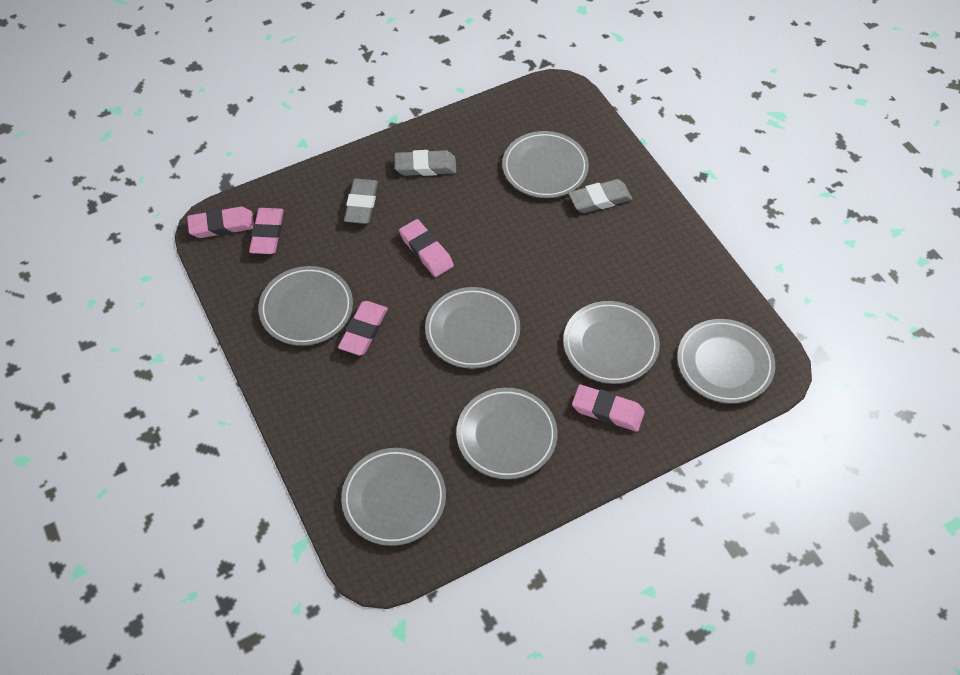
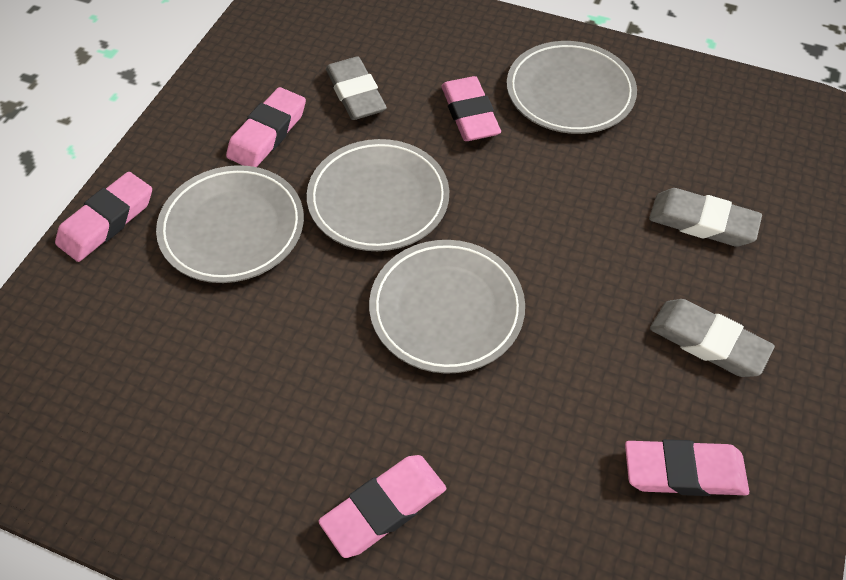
grey plate: [258,266,353,346] [341,448,446,546] [425,287,520,369] [456,388,558,479] [502,131,589,198] [563,301,660,384] [677,319,775,404] = 7 -> [156,165,304,283] [307,139,449,251] [369,240,525,374] [507,41,637,134] = 4

